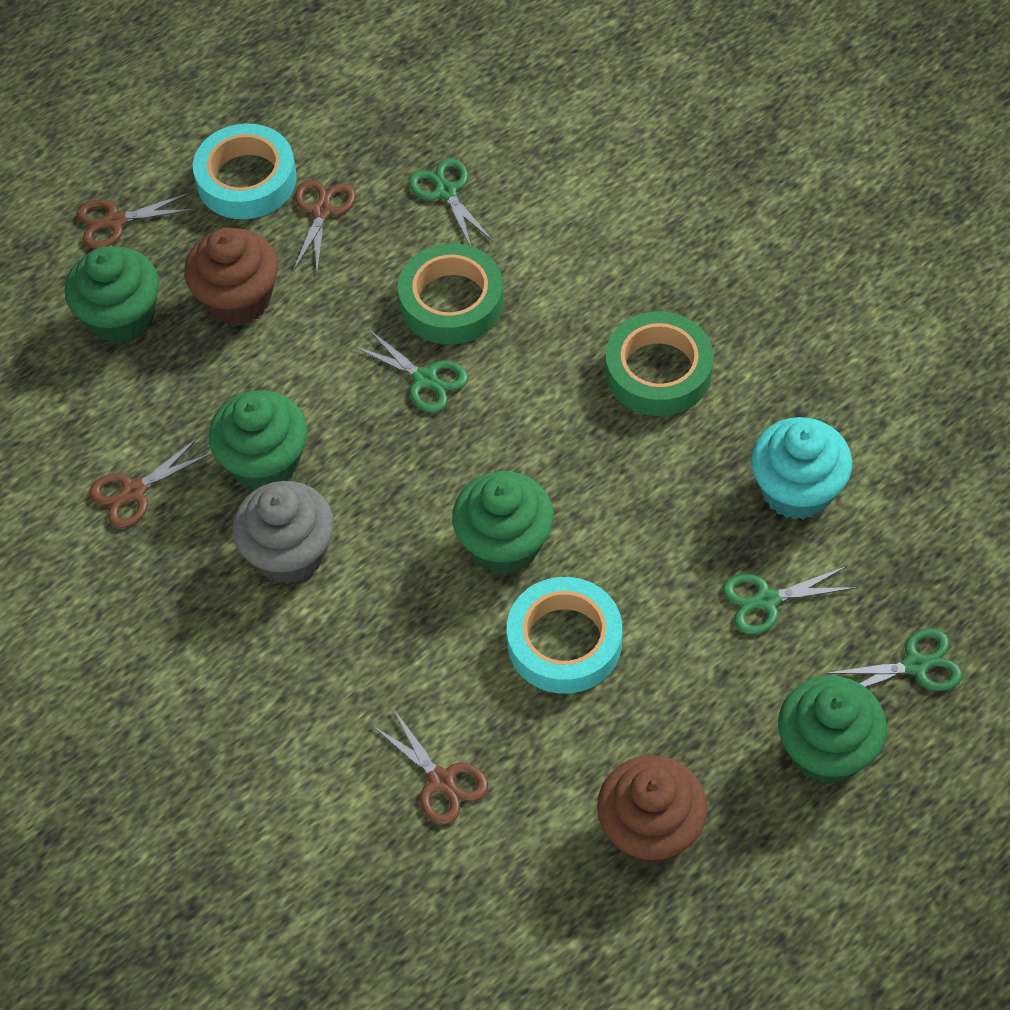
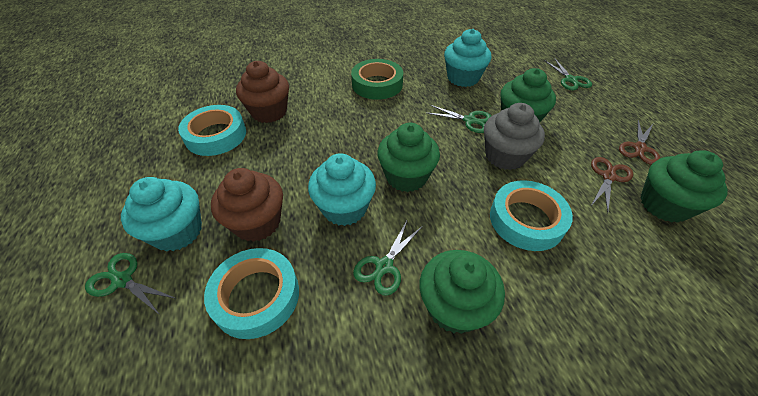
brown scissors: [77,193,195,249] [89,438,212,528] [293,180,356,272] [372,710,488,825] = 4 -> [591,157,633,213] [619,120,660,165] = 2
green tape: [398,243,504,344] [605,311,714,416] = 2 -> [351,59,403,100] = 1
turquoise cupcake: [751,417,852,520] = 1 -> [121,177,202,251] [308,153,376,226] [444,29,491,87] = 3
turquoise tape: [193,123,297,219] [507,577,622,694] = 2 -> [178,105,246,156] [204,248,299,339] [490,180,573,251] = 3

